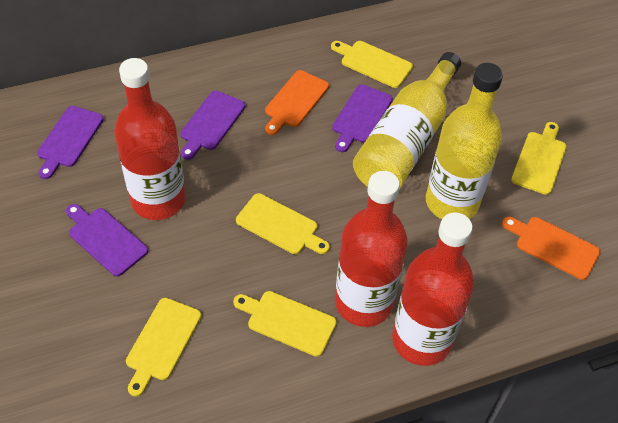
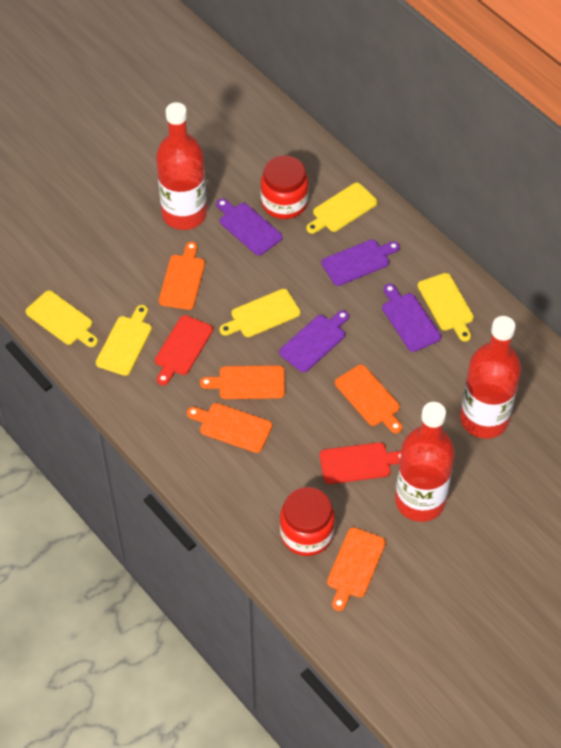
orange cutting board: [265,70,329,135] [502,217,600,280] = 2 -> [159,242,205,310] [187,403,272,453] [200,365,285,399] [327,527,386,611] [335,364,402,433] = 5
red cutting board: none = 0 -> [155,315,213,385] [320,442,401,484] = 2
red jar: none = 0 -> [261,155,309,219] [280,487,335,556] = 2
yellow bottle: [353,52,461,189] [426,63,503,219] = 2 -> none = 0

